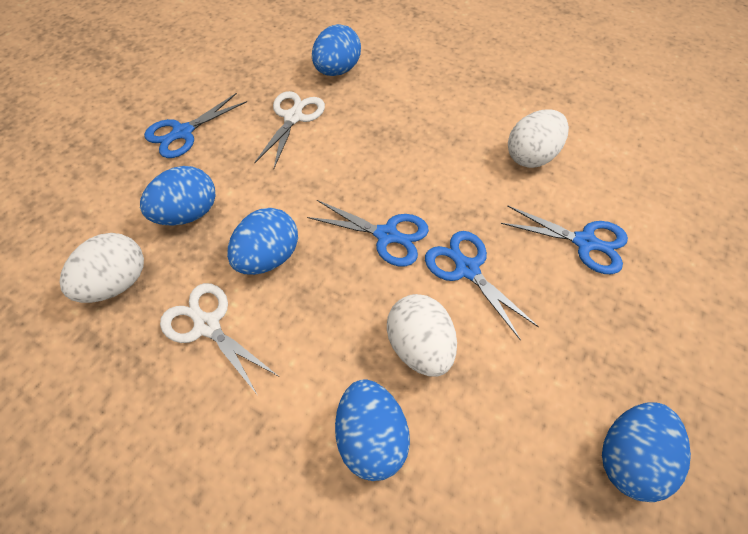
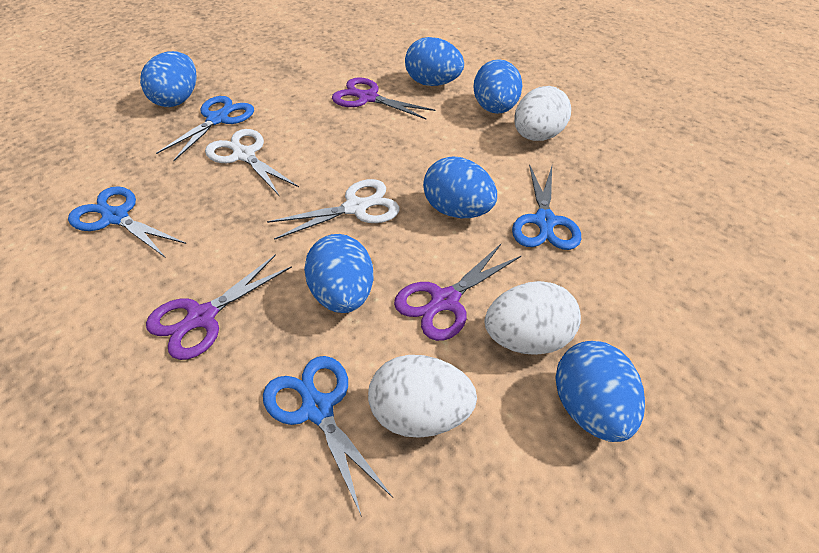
blue egg: [140,166,216,226] [227,208,298,275] [312,24,361,76] [335,379,410,481] [602,402,691,502] = 5 -> [140,51,197,107] [304,234,373,313] [405,37,464,86] [423,157,497,218] [474,59,522,114] [555,341,645,442] = 6
purple scissors: none = 0 -> [146,254,292,360] [332,77,435,120] [394,244,521,341] = 3

